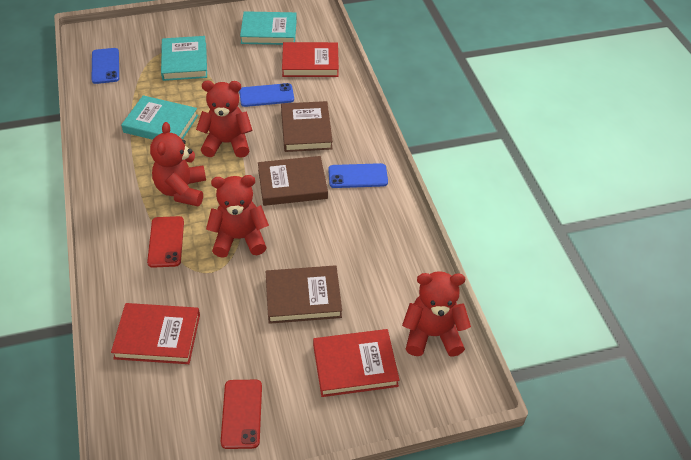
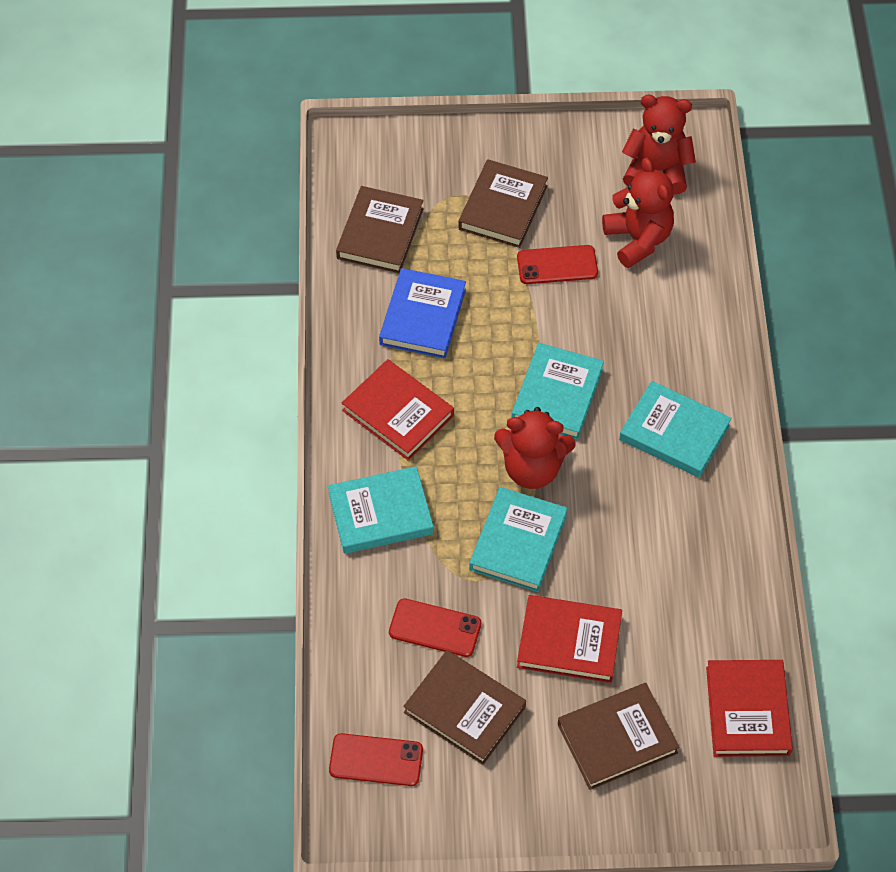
blue book: none = 0 -> [379,268,466,358] = 1
blue phone: [91,48,119,84] [239,83,294,107] [328,163,388,188] = 3 -> none = 0
brown book: [258,156,328,206] [265,266,342,324] [281,101,333,152] = 3 -> [336,186,424,273] [403,650,526,765] [458,159,548,248] [558,683,680,790] = 4
red phone: [147,216,184,268] [221,380,262,449] = 2 -> [329,733,423,786] [389,598,481,657] [517,245,598,284] = 3
red teddy bear: [150,122,206,206] [196,81,253,158] [206,175,269,258] [402,271,471,357] = 4 -> [494,407,576,489] [602,157,674,268] [622,95,696,195] = 3
turquoise book: [121,95,198,140] [161,36,207,81] [240,11,297,45] = 3 -> [328,466,434,554] [469,487,568,592] [512,343,604,440] [619,381,732,478] = 4

